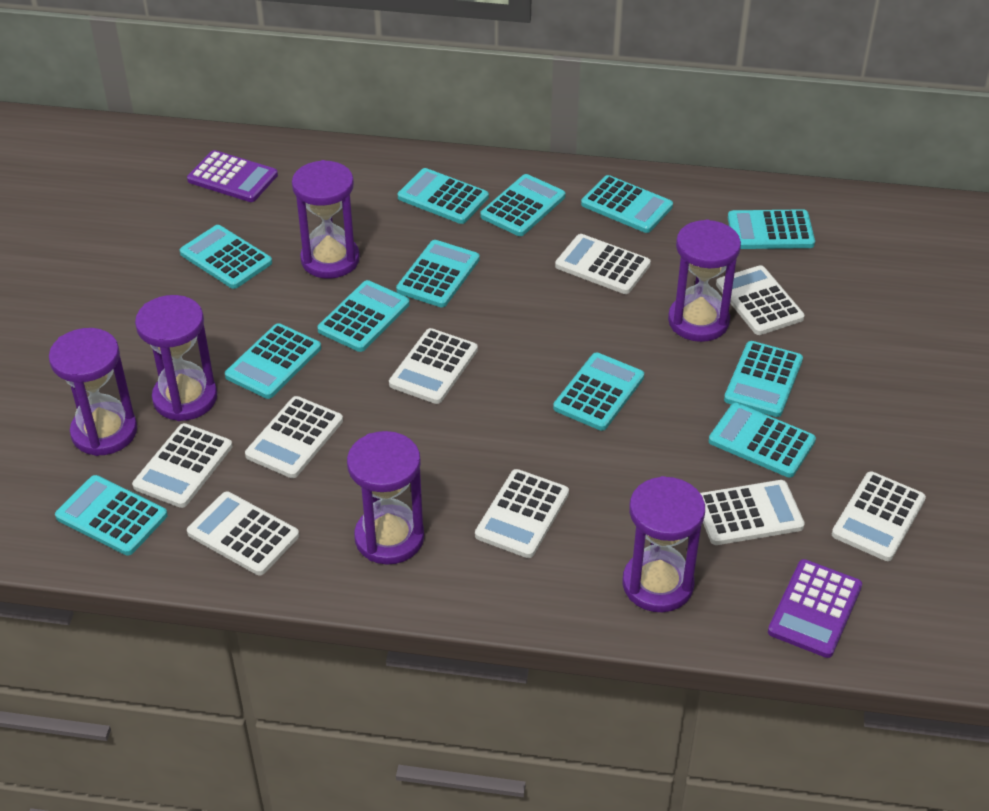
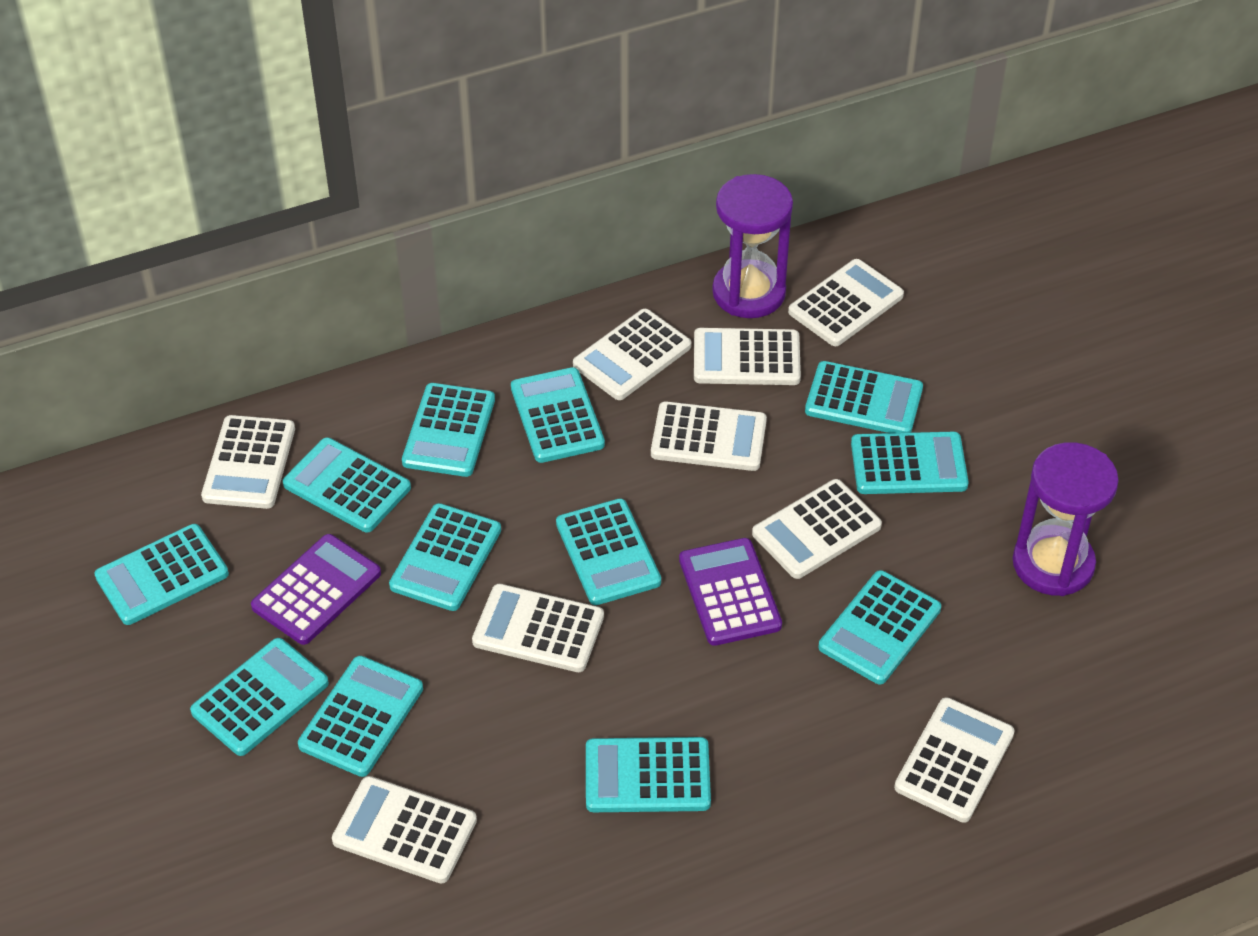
purple hourglass: [49,328,137,456] [135,295,217,421] [292,160,360,279] [347,431,424,565] [622,476,705,612] [668,220,741,342] = 6 -> [712,174,793,318] [1013,442,1119,596] = 2

